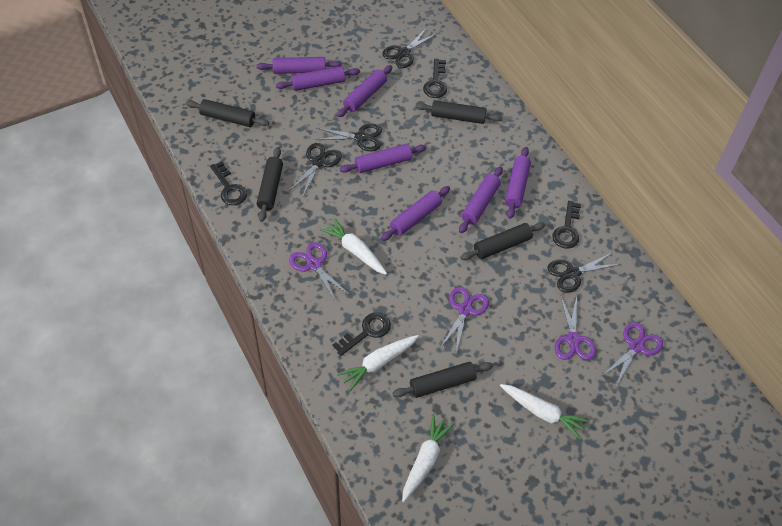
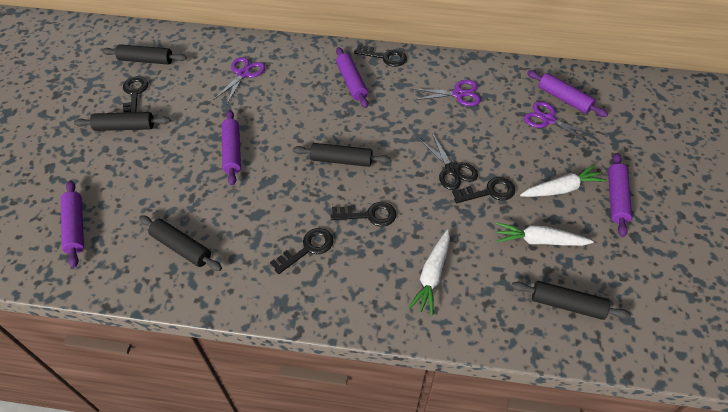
black key: [210,161,247,205] [332,313,391,356] [423,59,447,98] [552,201,581,249] = 4 -> [123,76,148,113] [270,228,334,274] [331,202,396,227] [354,45,407,67] [452,177,515,203] = 5
black scissors: [289,143,342,196] [315,123,382,151] [382,28,436,68] [548,252,621,293] = 4 -> [419,133,478,190] = 1
purple rolling pin: [256,57,342,74] [276,66,360,91] [337,65,393,117] [340,144,426,173] [381,186,450,241] [459,166,503,233] [505,147,531,219] = 7 -> [61,180,84,268] [222,110,241,186] [336,47,368,108] [527,70,608,117] [608,153,632,237] = 5
purple scissors: [289,242,348,302] [440,287,489,353] [554,295,596,360] [602,322,663,386] = 4 -> [213,57,265,104] [414,80,481,106] [524,101,596,144] = 3
white carrot: [320,218,387,275] [337,335,419,391] [402,414,455,502] [500,384,590,439] = 4 -> [408,229,450,316] [496,222,594,246] [520,165,606,197] = 3

